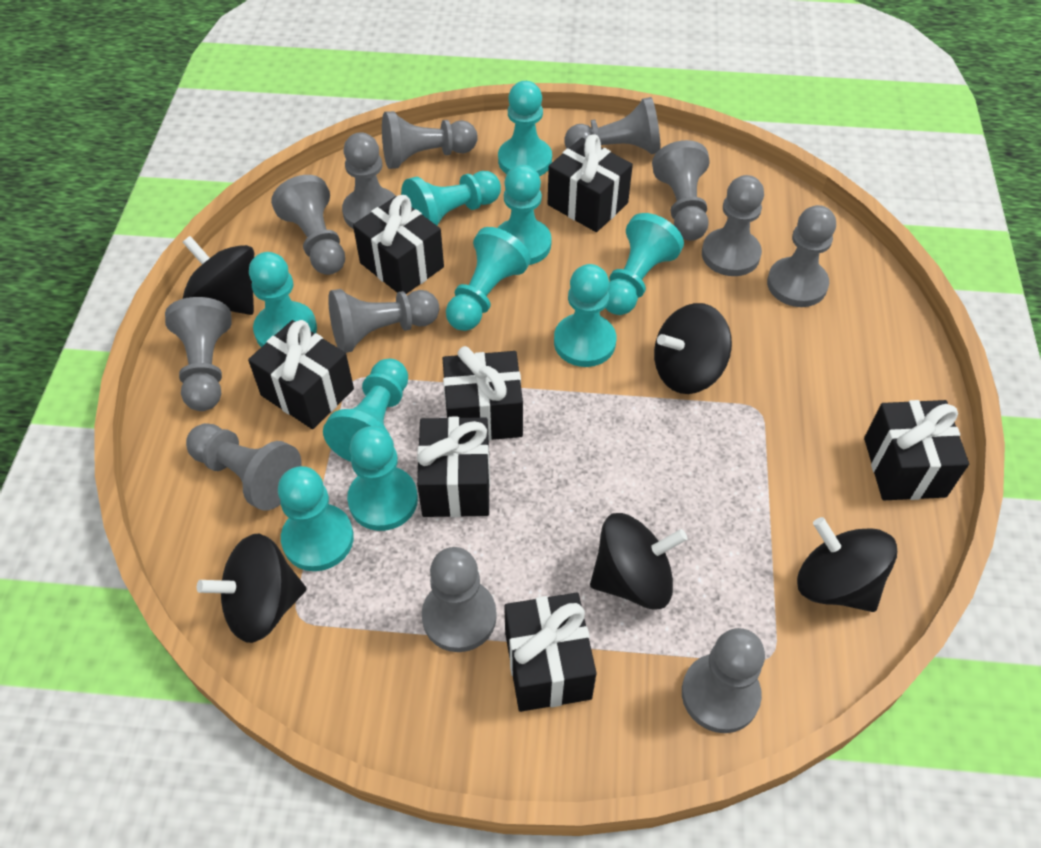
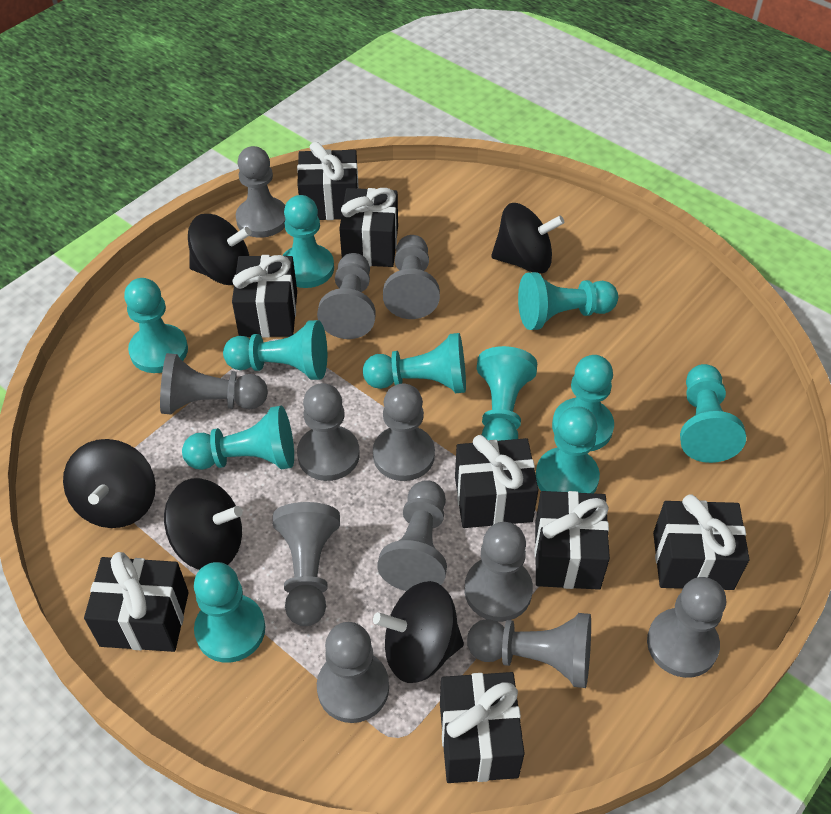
black gift: [248,320,354,429] [353,195,444,294] [417,417,490,517] [442,346,523,441] [504,593,596,712] [548,135,633,232] [864,400,969,500] = 7 -> [84,552,189,652] [232,255,297,337] [297,142,359,220] [339,188,398,267] [440,672,525,783] [455,435,538,528] [535,491,610,590] [653,494,750,590] = 8
turquoise pawn: [249,252,317,347] [278,466,354,571] [323,359,408,462] [347,426,418,531] [401,171,501,226] [446,227,531,331] [498,81,552,176] [498,165,552,265] [554,264,616,367] [606,213,684,315] = 10 -> [124,278,188,373] [182,405,294,470] [194,562,265,663] [223,320,327,380] [282,195,334,288] [363,333,466,393] [477,346,537,441] [518,272,618,330] [536,406,600,493] [552,355,614,451] [680,364,746,463] = 11

